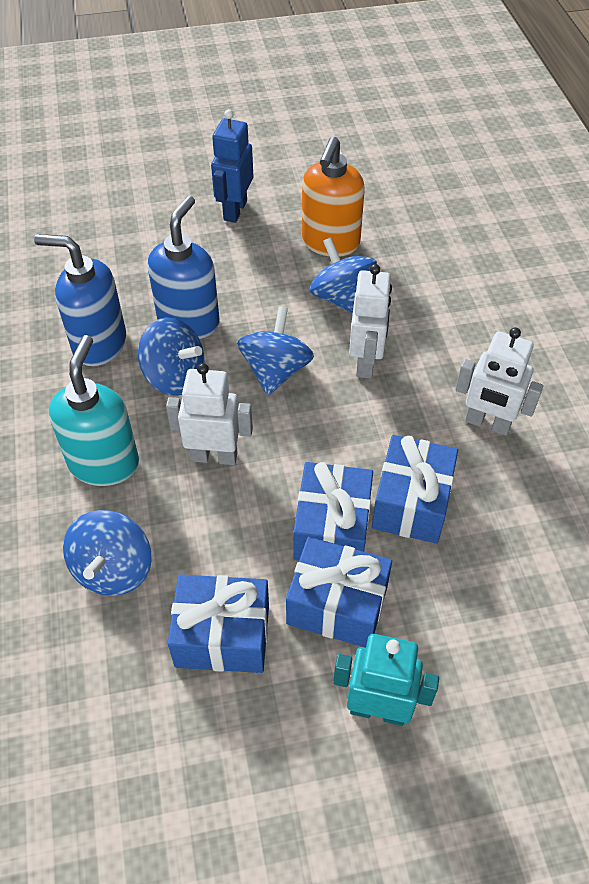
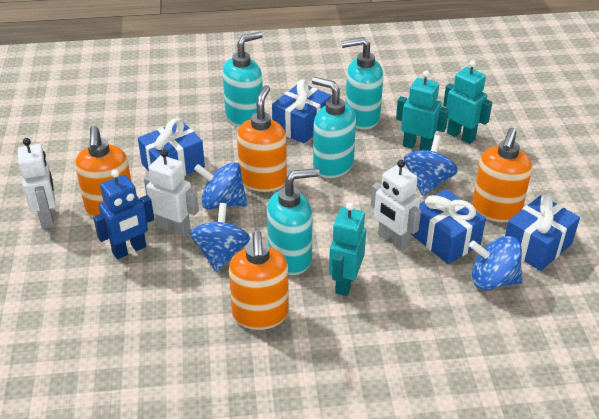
blue soap dispenser: [34,234,126,366] [148,196,220,339] = 2 -> none = 0
orange soap dispenser: [302,136,365,257] = 1 -> [75,126,131,217] [229,231,289,330] [237,85,287,192] [472,128,532,222] = 4
turquoise robot: [333,634,439,726] = 1 -> [329,202,366,296] [396,70,449,151] [443,60,492,144] = 3
turquoise soap dispenser: [49,335,139,486] = 1 -> [222,31,263,127] [267,168,320,275] [312,77,356,178] [341,37,383,130] = 4

